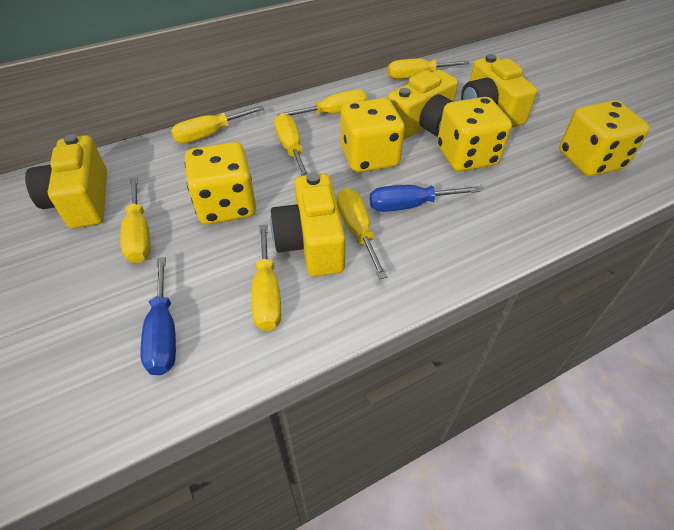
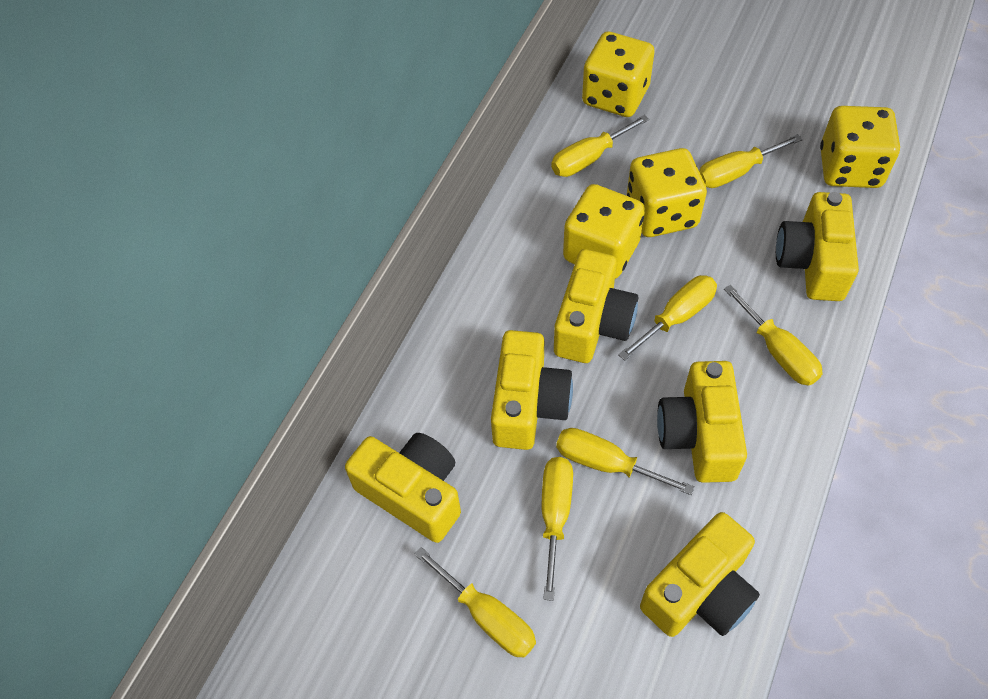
blue screwdriver: [141,257,176,375] [370,185,481,212] = 2 -> none = 0
yellow camera: [25,134,107,229] [270,172,346,276] [388,70,458,139] [461,54,537,127] = 4 -> [345,433,461,543] [491,330,573,450] [554,249,638,363] [640,512,760,637] [657,361,747,483] [776,192,859,301] = 6

